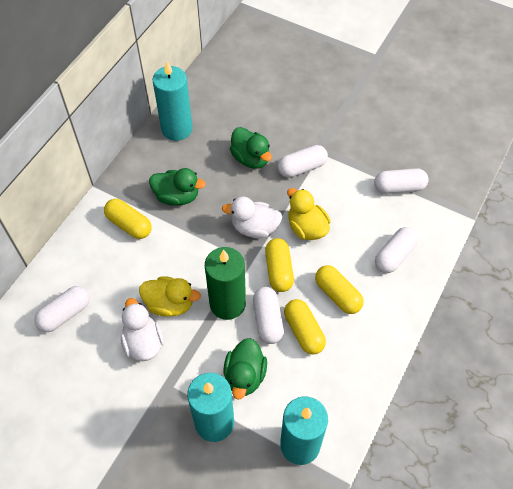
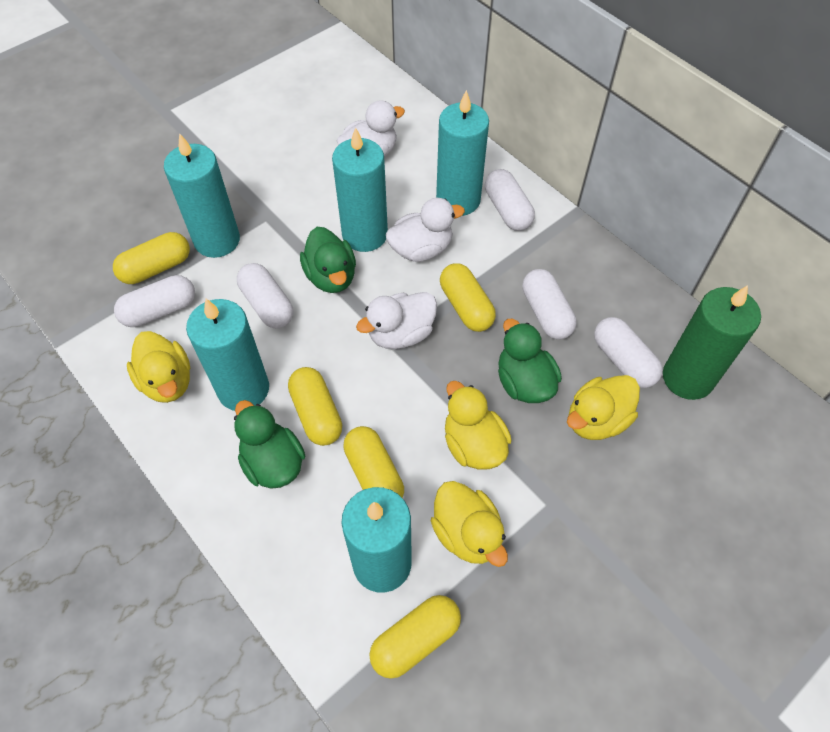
turquoise candle: [152,61,193,141] [187,373,234,442] [280,397,328,465] = 3 -> [164,133,240,258] [186,299,269,411] [332,127,388,252] [341,487,412,593] [436,90,489,216] = 5
white duck: [121,298,164,361] [222,197,282,238] = 2 -> [337,100,405,157] [356,292,437,349] [386,198,465,262] = 3
yellow capsule: [104,199,152,239] [265,238,294,292] [284,299,326,355] [315,265,363,314] = 4 -> [113,232,190,284] [288,367,342,446] [343,426,404,498] [369,595,461,679] [440,263,496,332] = 5
yellow duck: [139,276,201,317] [287,188,331,240] = 2 -> [127,331,190,403] [431,481,508,567] [445,381,512,470] [567,375,640,440] = 4

